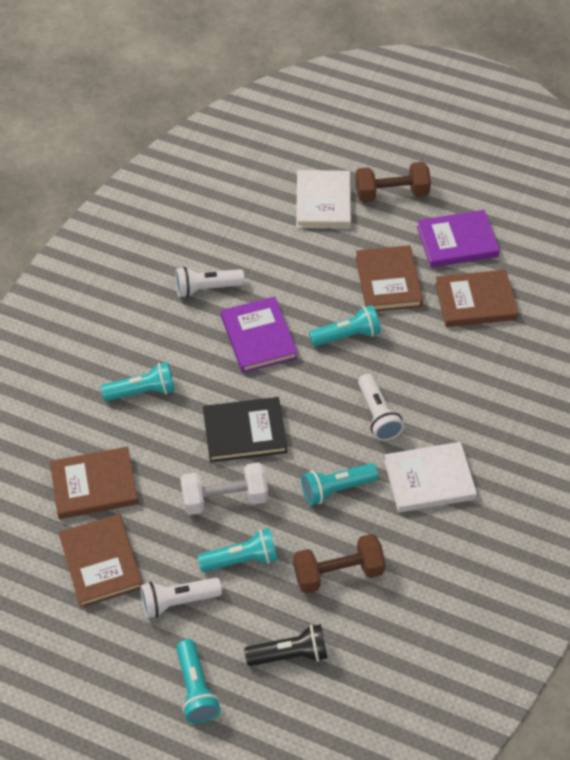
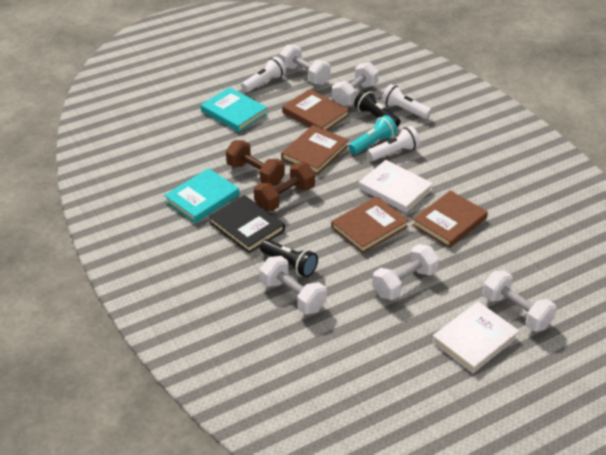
black flashlight: [244,624,327,666] = 1 -> [260,239,318,277] [354,89,401,127] = 2
purple book: [221,297,298,373] [417,210,500,268] = 2 -> none = 0
turquoise book: none = 0 -> [164,168,240,223] [201,87,268,132] = 2
turquoise flashlight: [101,362,175,401] [176,639,221,723] [198,528,278,572] [301,463,378,505] [309,305,381,346] = 5 -> [349,115,397,154] = 1
white dumbbell: [180,462,268,515] = 1 -> [260,256,327,315] [280,44,331,85] [332,62,379,106] [372,244,439,300] [482,270,557,332] = 5

